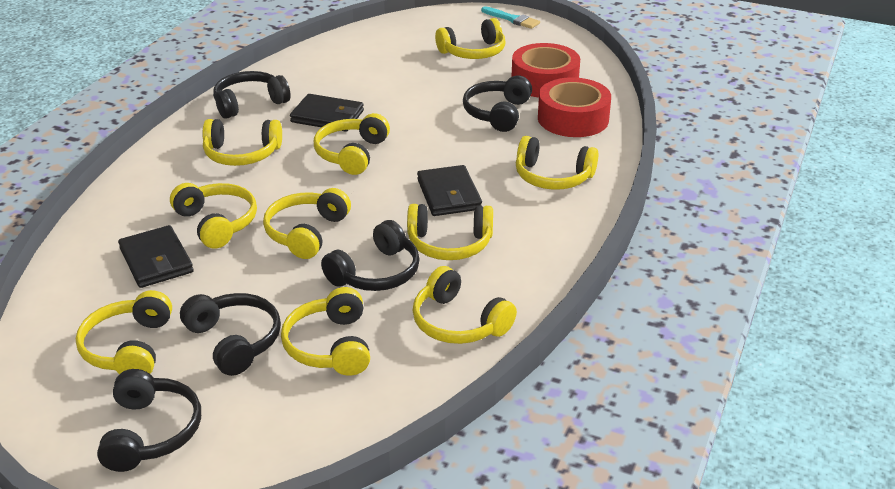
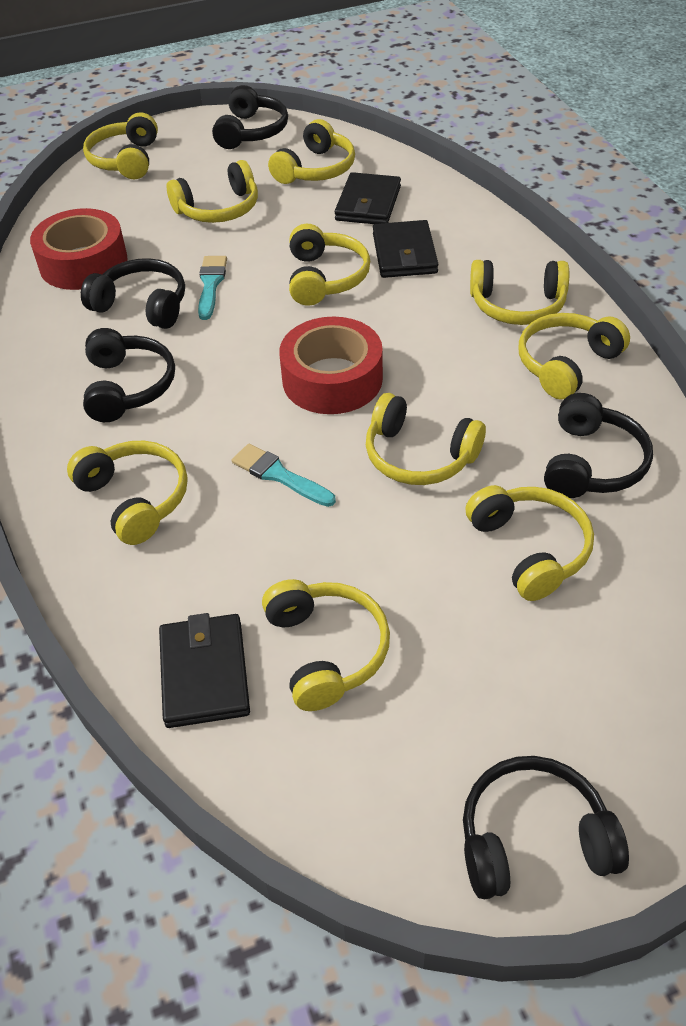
turquoise brush: [481,6,540,29] = 1 -> [198,256,227,320] [232,444,336,507] = 2

